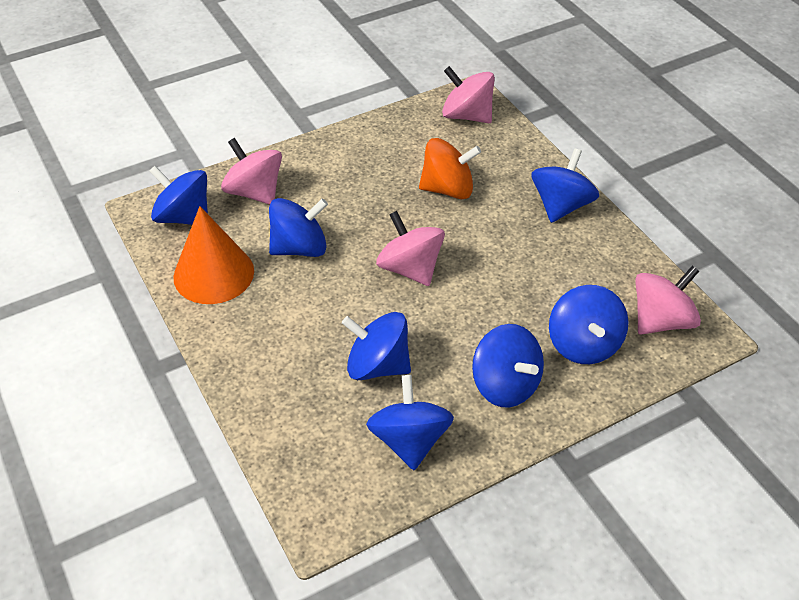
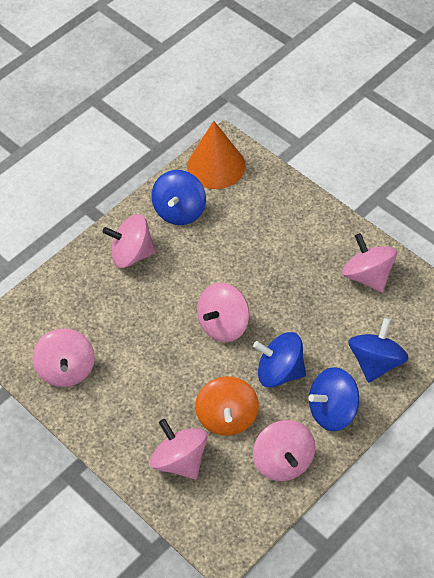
blue spinning top: [149,166,208,225] [269,198,328,257] [342,312,411,380] [366,375,454,470] [472,324,544,407] [532,148,599,223] [549,285,629,364] = 7 -> [152,170,206,225] [253,332,306,388] [309,367,359,431] [348,318,409,383] = 4
pink spinning top: [221,138,282,205] [376,211,445,286] [442,66,495,123] [635,266,701,335] = 4 -> [32,328,95,387] [102,214,156,268] [150,419,207,479] [197,283,249,342] [253,420,315,481] [342,233,397,292] = 6

